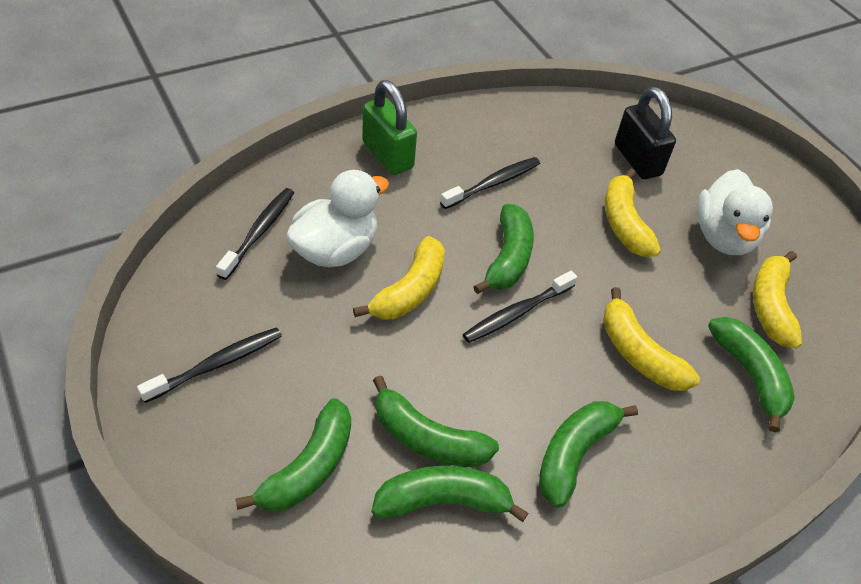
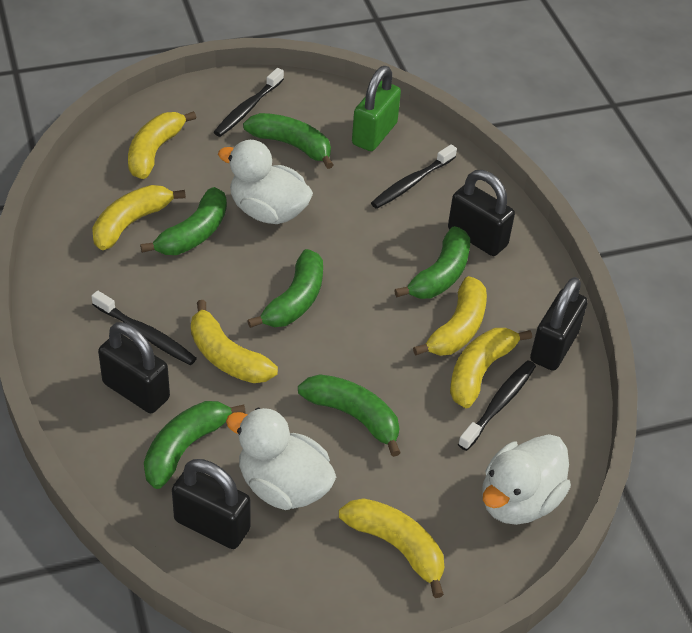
black padlock: [615,87,676,179] = 1 -> [98,322,170,413] [172,459,250,549] [448,170,515,256] [530,277,588,371] = 4
white duck: [286,170,389,268] [696,169,773,255] = 2 -> [218,140,313,224] [226,408,336,510] [482,434,571,525] = 3
yellow banana: [353,236,445,319] [603,287,700,391] [605,169,661,257] [753,251,802,349] = 4 -> [92,185,186,250] [128,111,197,179] [191,300,278,383] [339,498,444,598] [413,276,487,356] [450,328,532,408] = 6

